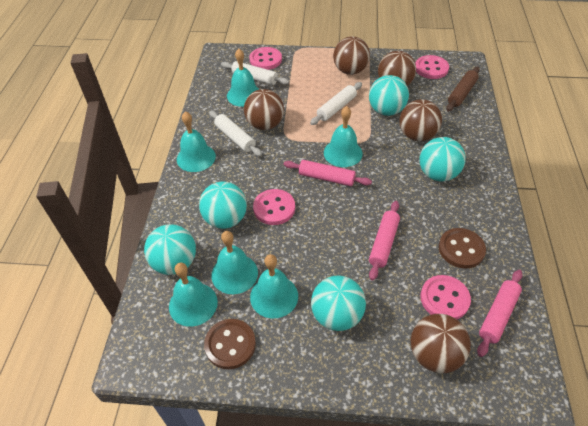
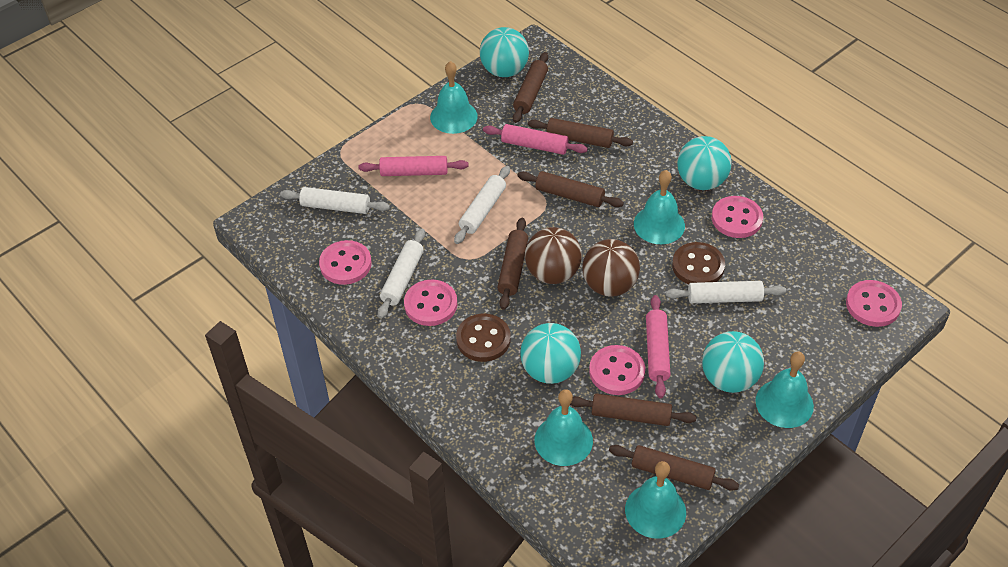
brown ball: [244,89,284,130] [333,37,370,75] [378,51,416,86] [399,99,442,141] [411,314,471,373] = 5 -> [525,227,582,284] [582,239,640,297] = 2
brown rolling pin: [446,67,480,112] = 1 -> [497,218,528,310] [513,52,548,123] [517,171,624,207] [528,118,633,148] [570,393,697,426] [609,445,739,491] = 6
pink button: [249,47,282,70] [253,189,295,225] [415,55,449,79] [420,275,471,319] = 4 -> [319,240,372,285] [404,280,457,326] [589,345,645,395] [712,196,763,238] [846,280,902,327] = 5
turquoise ball: [144,224,196,275] [199,181,247,229] [311,275,366,331] [369,75,409,116] [420,137,466,181] = 5 -> [480,27,529,77] [520,323,581,384] [677,136,732,190] [702,331,764,393] = 4
turquoise bell: [169,263,218,327] [177,111,216,172] [211,231,258,294] [227,49,260,107] [250,254,298,318] [324,106,363,167] = 6 -> [430,61,478,134] [534,389,593,466] [625,461,686,539] [634,170,685,244] [755,351,814,428] = 5
white rolling pin: [209,111,262,157] [221,61,289,85] [310,82,362,125] = 3 -> [280,187,390,214] [378,229,425,319] [454,166,510,244] [666,281,786,303] = 4

